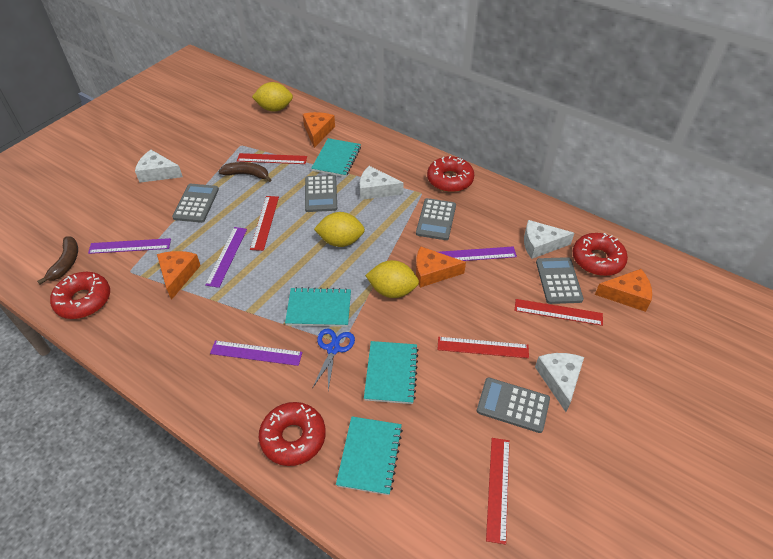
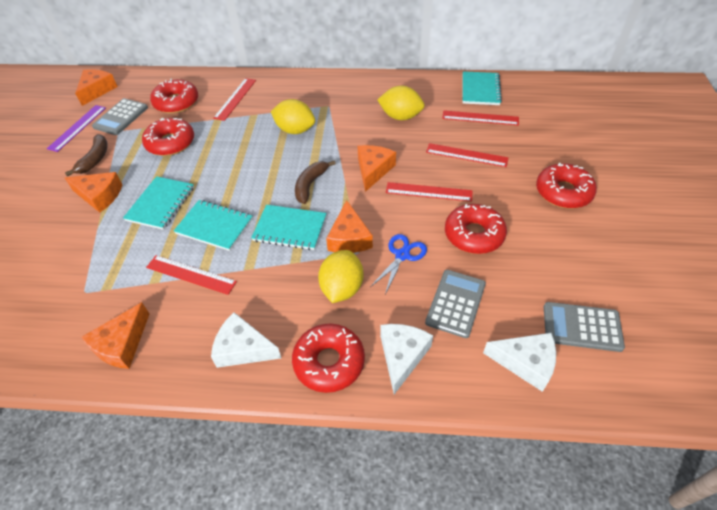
grey calculator: [172,184,219,223] [305,175,337,212] [416,198,456,240] [477,377,550,433] [536,257,584,304] = 5 -> [92,98,148,135] [425,270,486,338] [544,302,625,352] = 3
orange cheese: [157,251,201,300] [303,112,335,148] [416,246,466,288] [595,269,652,312] = 4 -> [65,172,123,213] [75,69,118,106] [81,302,149,369] [326,200,373,253] [358,145,396,192] = 5
purple ruler: [88,238,171,254] [205,227,247,288] [210,340,302,366] [438,246,517,261] = 4 -> [47,105,106,152] = 1
red donut: [50,272,110,319] [259,402,326,466] [427,156,474,192] [573,233,628,276] = 4 -> [142,118,194,156] [150,79,198,114] [292,324,365,393] [445,204,507,254] [536,163,597,209] = 5
white cheese: [135,150,183,183] [360,166,404,200] [524,220,574,259] [535,353,584,412] = 4 -> [211,312,281,368] [380,324,433,394] [483,333,556,392] = 3

